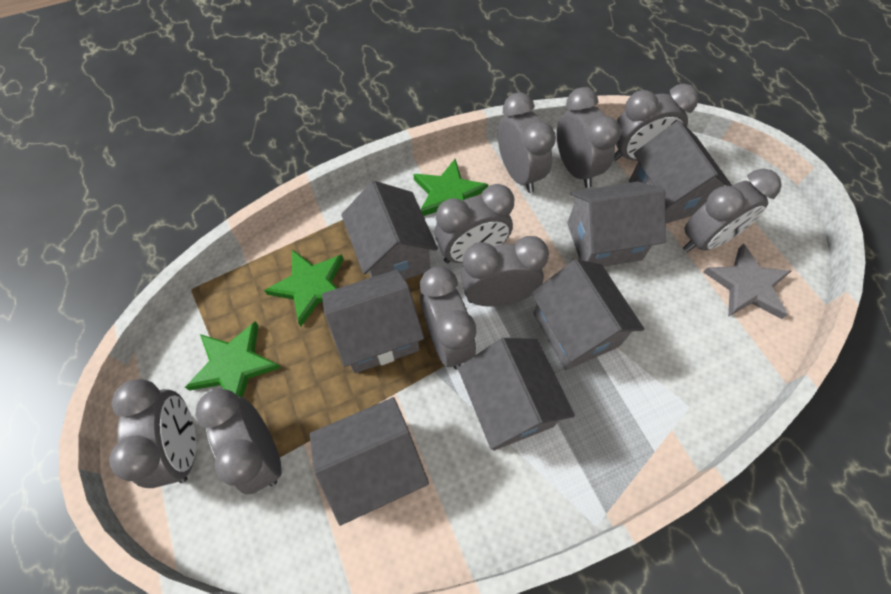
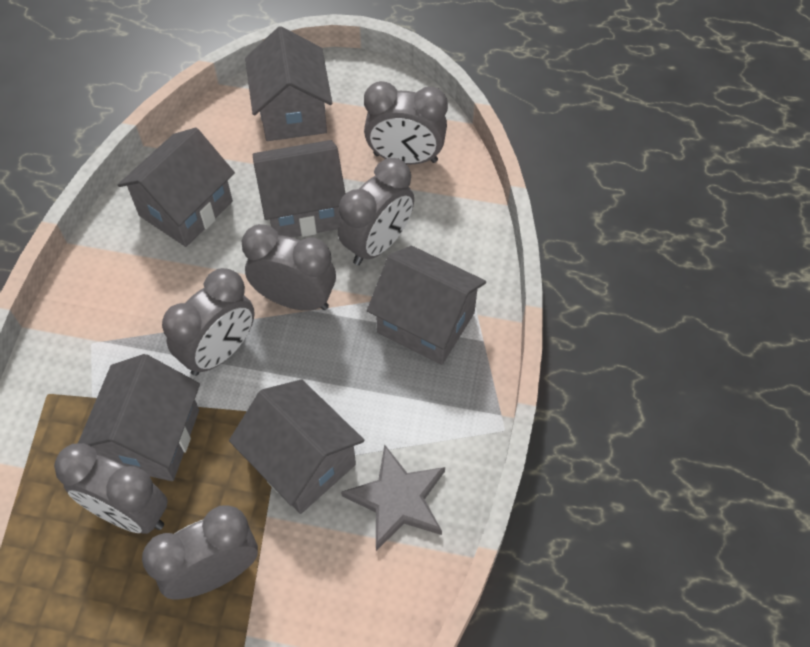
green star: [185,321,281,397] [264,250,344,327] [414,159,488,216] = 3 -> none = 0
grey clock: [109,379,196,488] [195,389,282,494] [420,267,477,370] [435,184,514,263] [461,236,549,307] [498,92,556,193] [557,87,621,188] [614,84,698,161] [683,169,782,252] = 9 -> [54,443,168,534] [142,505,258,599] [162,268,255,376] [242,224,336,311] [338,158,414,265] [364,81,448,164] = 6
grey house: [310,397,429,526] [322,269,424,373] [341,181,438,280] [458,338,575,451] [531,259,645,370] [567,182,666,267] [629,120,732,224] = 7 -> [78,354,200,481] [118,127,235,247] [229,379,364,514] [245,26,332,141] [253,140,346,237] [367,246,486,365] = 6

